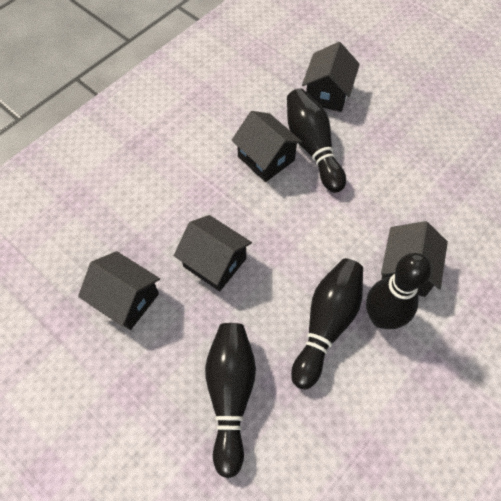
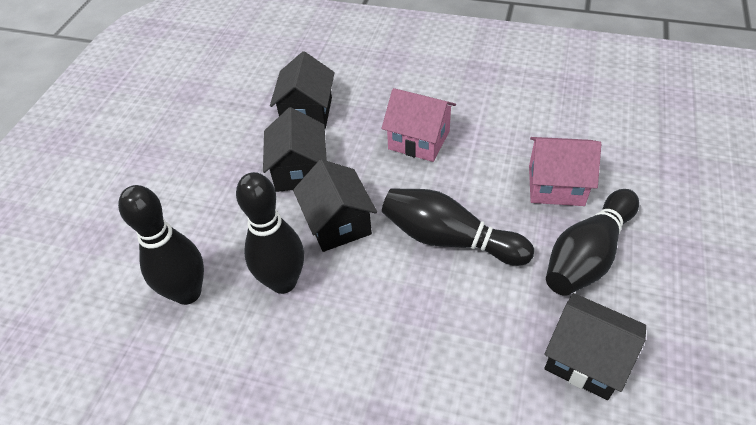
black house: [78,251,160,330] [174,215,252,291] [232,111,303,182] [302,42,360,112] [381,221,448,297] = 5 -> [263,107,327,192] [270,51,335,129] [293,159,377,252] [544,293,646,400] = 4
pink house: none = 0 -> [382,88,456,162] [529,137,601,206] = 2

